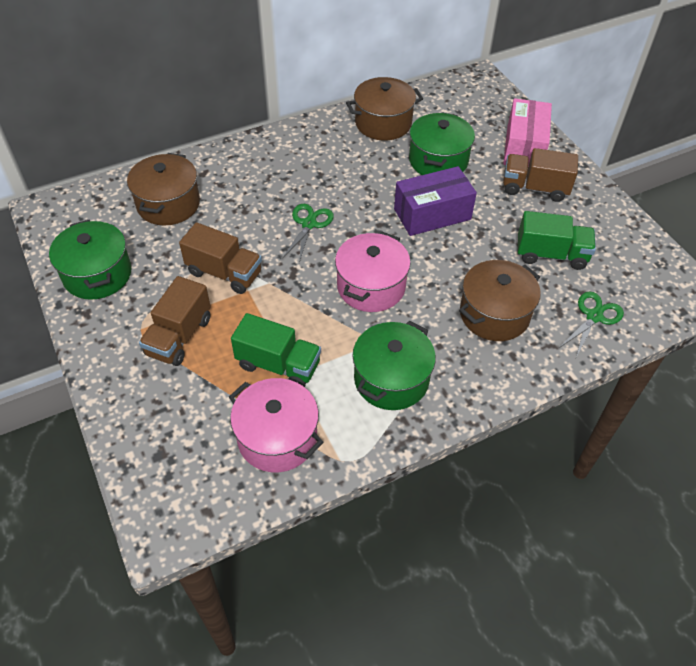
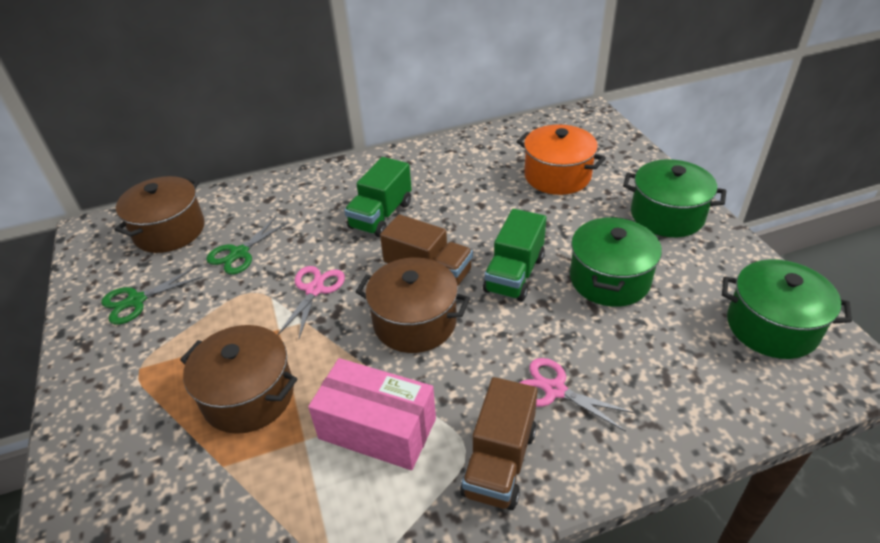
brown truck: [139,276,211,366] [179,222,262,294] [503,148,578,202] = 3 -> [380,214,473,286] [460,377,538,510] = 2
orange pot: none = 0 -> [517,124,606,195] = 1
pink pot: [229,378,323,473] [335,232,411,312] = 2 -> none = 0
pink scissors: none = 0 -> [278,266,345,338] [520,358,635,432] = 2
purple box: [394,166,477,236] = 1 -> none = 0

